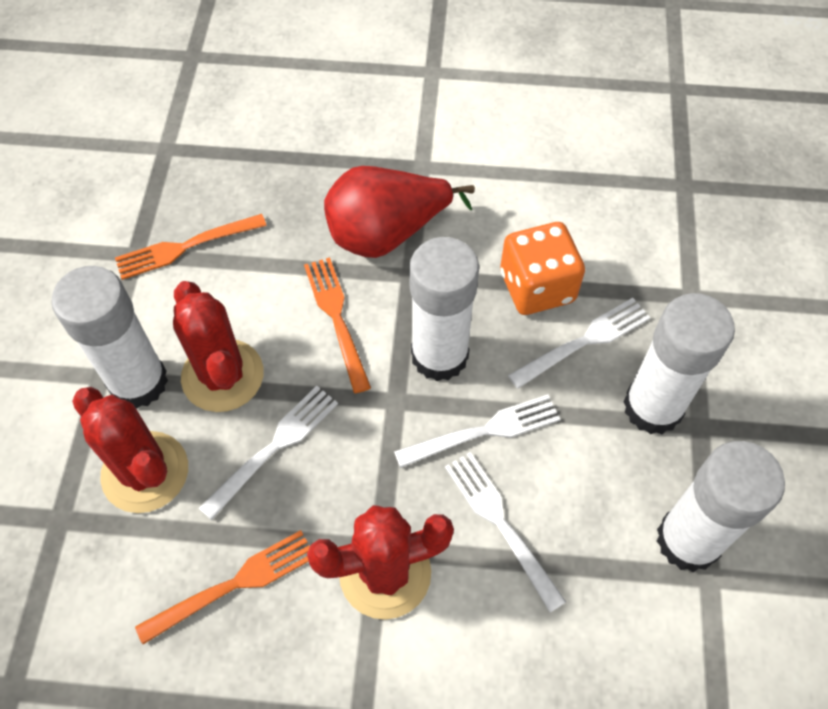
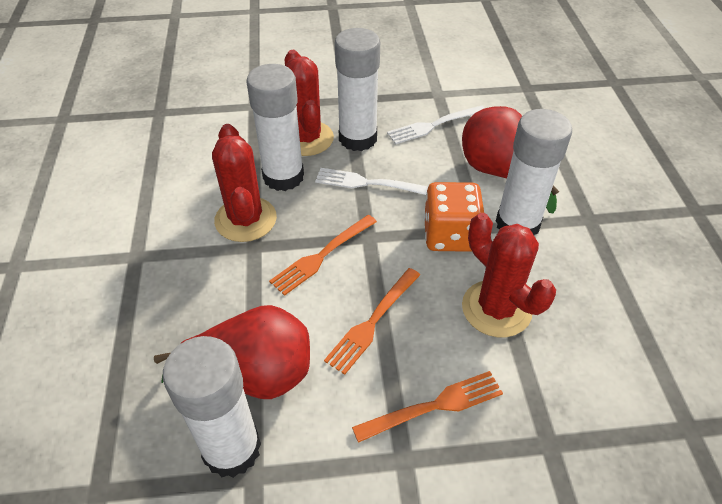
red pear: [324,166,475,258] = 1 -> [154,305,310,399] [462,106,559,214] = 2
white fork: [199,386,338,520] [394,394,560,468] [445,452,566,612] [508,298,650,389] = 4 -> [315,168,429,195] [387,105,485,144] = 2

